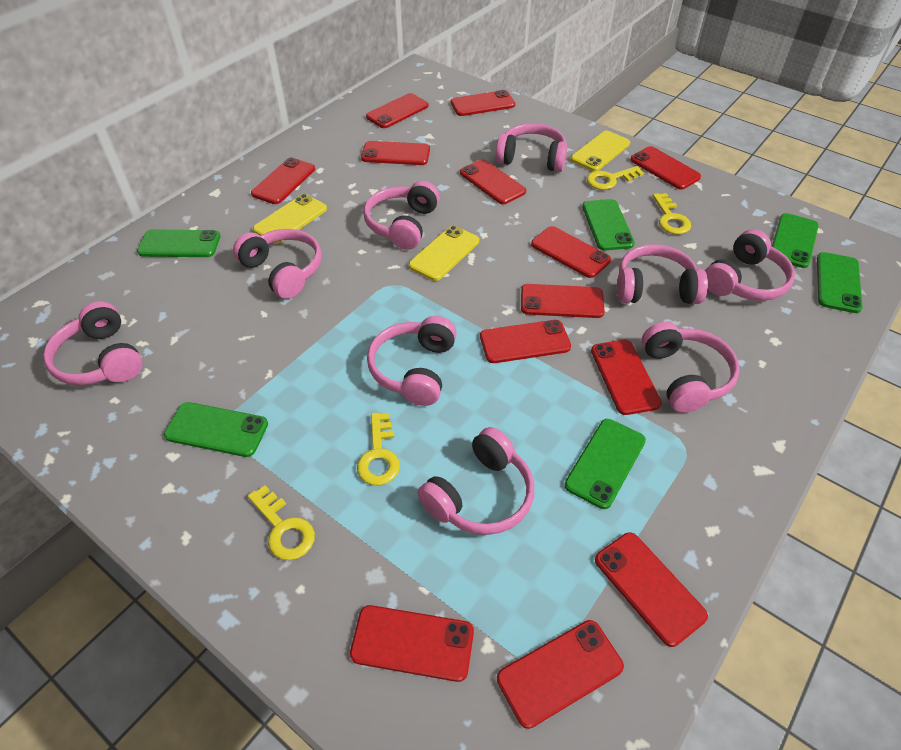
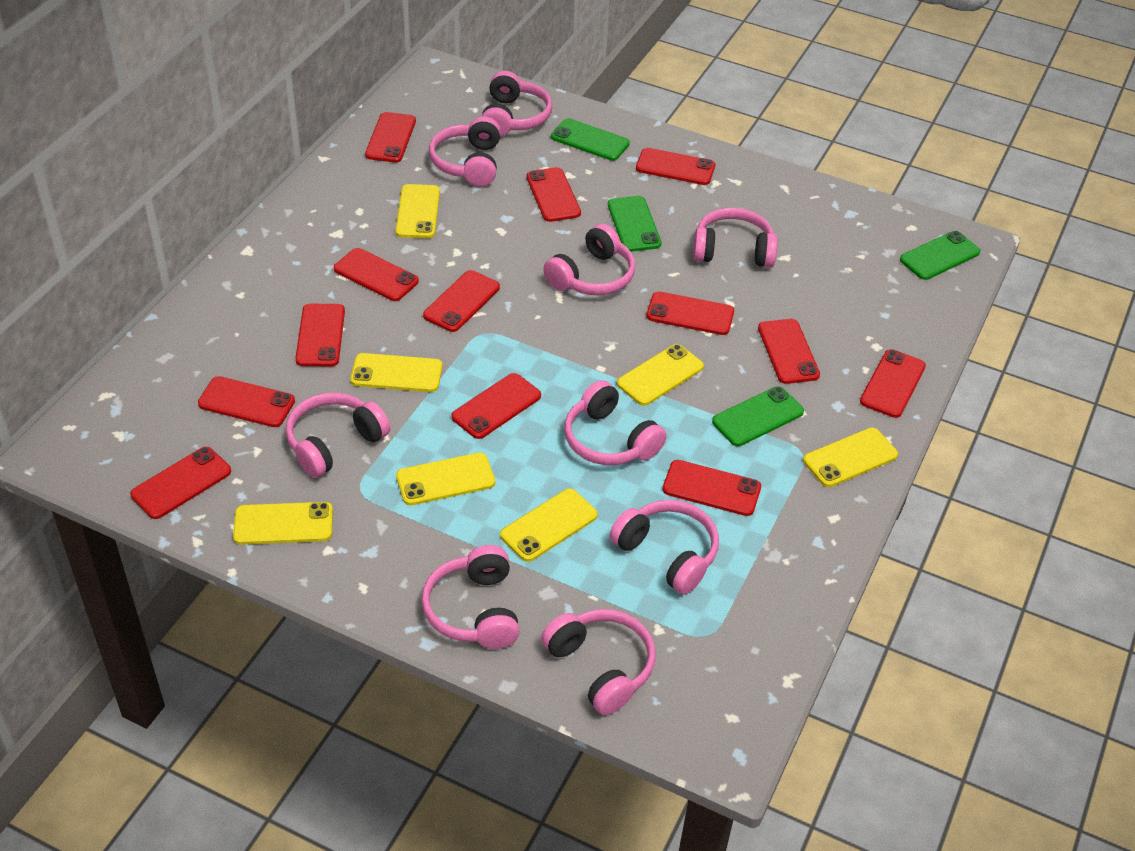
green phone: [137,229,220,257] [164,402,268,457] [565,419,646,509] [582,199,635,250] [772,213,819,268] [817,252,862,313] = 6 -> [551,118,630,161] [608,196,662,252] [712,386,804,446] [900,231,981,280] = 4
yellow key: [248,485,315,560] [357,413,400,485] [587,166,644,190] [653,193,691,234] = 4 -> none = 0
yellow phone: [253,194,327,244] [409,226,479,281] [570,131,630,171] = 3 -> [233,502,333,545] [350,353,442,392] [395,184,440,238] [396,452,495,505] [500,489,598,562] [617,344,704,406] [803,428,898,487] = 7

